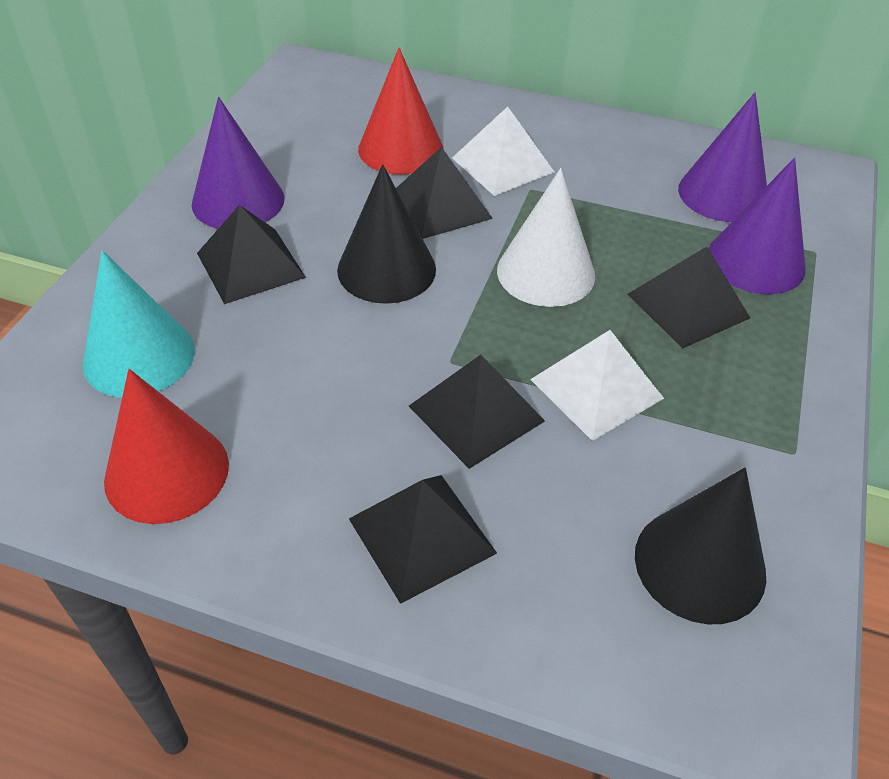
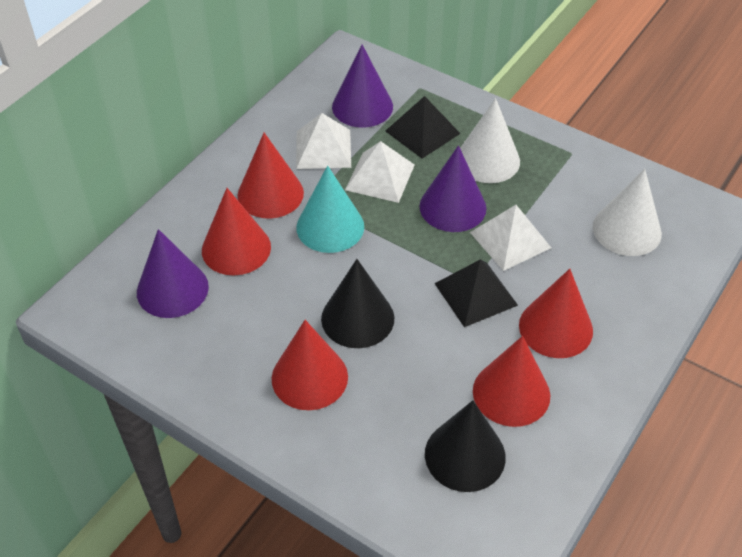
black pyramid: [197,205,306,304] [349,475,497,604] [396,147,493,239] [409,355,545,469] [627,247,750,348] = 5 -> [386,96,461,159] [434,259,518,327] = 2
red cone: [104,369,229,524] [358,48,443,175] = 2 -> [202,188,271,275] [238,133,304,219] [272,320,348,410] [473,336,550,427] [519,269,593,358] = 5
white cone: [497,168,595,307] = 1 -> [460,98,520,183] [593,169,662,256] = 2
white pyramid: [452,107,554,196] [530,330,664,441] = 2 -> [296,113,351,169] [345,141,415,203] [470,205,551,271] = 3

